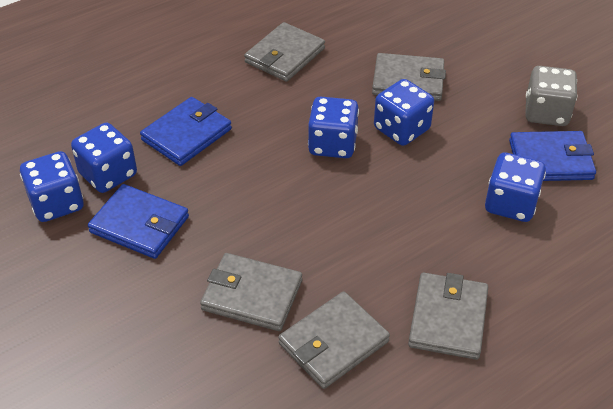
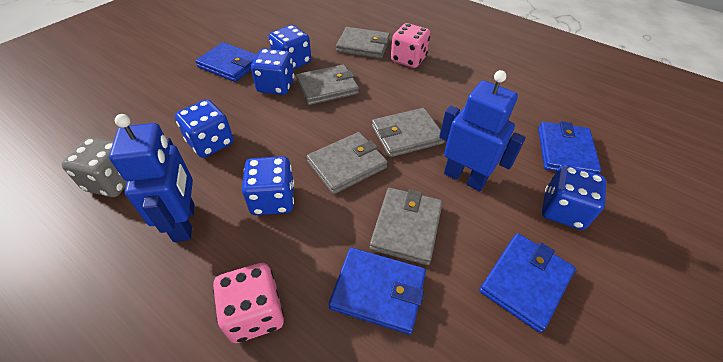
blue robot: none = 0 -> [109,114,195,242] [439,70,526,191] = 2
blue wallet: [88,184,189,259] [140,97,232,166] [509,131,596,181] = 3 -> [195,42,257,82] [329,248,426,335] [479,233,576,333] [538,121,601,174] = 4
pink dice: none = 0 -> [213,263,284,343] [391,23,431,68] = 2

